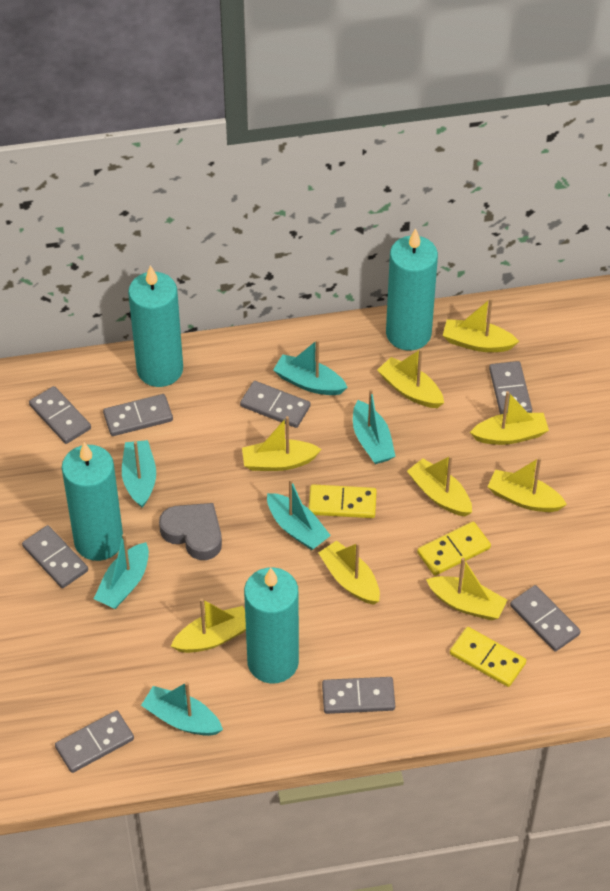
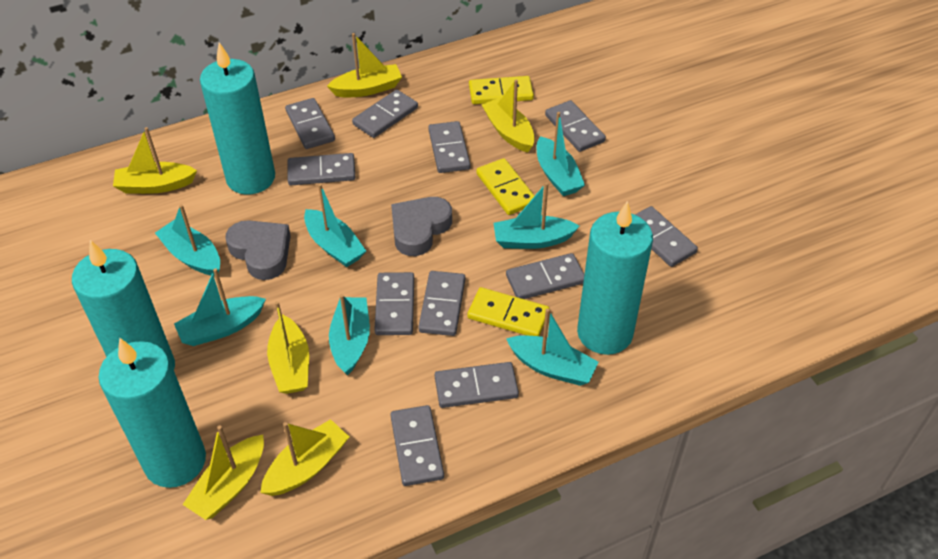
grey domino: [22,525,88,588] [29,386,91,444] [55,710,134,773] [103,394,173,436] [240,381,310,428] [322,677,395,714] [489,361,532,414] [510,585,581,652] = 8 -> [285,98,335,149] [287,153,356,185] [352,90,418,138] [374,272,414,335] [390,405,444,486] [418,271,465,336] [428,121,470,173] [435,362,519,408] [506,253,584,299] [545,100,606,152] [635,206,698,267] = 11
grey heart: [159,503,222,560] = 1 -> [225,220,291,280] [391,197,452,256] = 2
turquoise boat: [94,534,149,609] [122,440,156,508] [141,682,223,736] [267,479,331,550] [273,340,348,395] [353,389,396,464] = 6 -> [155,204,220,276] [174,268,266,346] [304,184,366,267] [329,294,370,375] [493,182,579,249] [506,309,599,386] [537,112,585,196] = 7
yellow boat: [171,598,246,653] [242,416,322,471] [318,541,380,605] [377,349,444,408] [407,456,472,516] [426,558,507,620] [443,298,519,352] [470,391,549,445] [487,457,567,512] = 9 -> [113,127,197,194] [183,425,264,520] [260,419,349,496] [267,301,309,394] [327,33,402,97] [482,79,535,153] = 6

